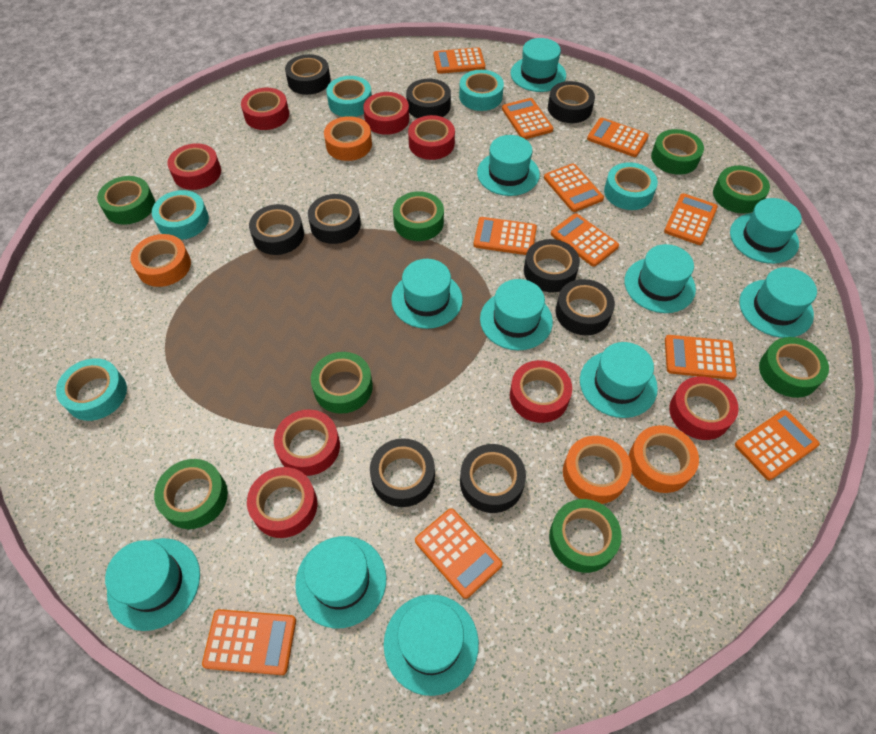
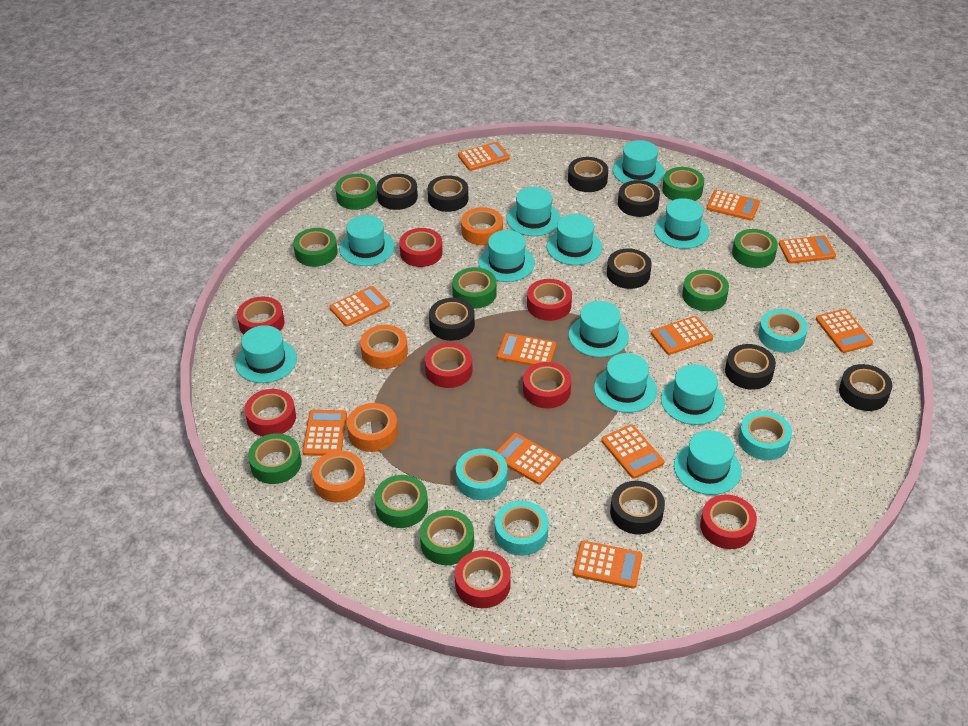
green tape: [97,176,155,225] [154,459,228,529] [311,352,373,414] [393,191,444,241] [549,499,622,573] [651,129,704,175] [713,166,770,214] [759,337,829,398] = 8 -> [248,433,301,484] [293,228,338,267] [335,174,377,210] [374,475,428,528] [420,510,474,565] [452,267,496,309] [662,167,704,201] [682,270,729,311] [732,229,778,268] = 9
turquoise tape: [56,358,127,421] [152,190,209,240] [326,76,372,117] [459,70,504,111] [604,162,658,210] = 5 -> [456,448,508,500] [495,501,549,556] [738,411,792,460] [758,309,808,353] = 4

